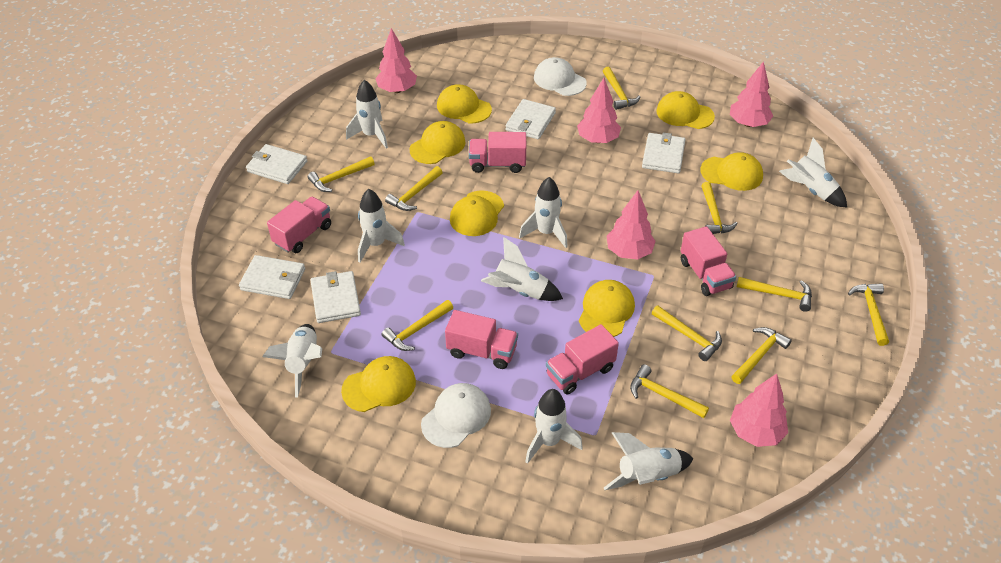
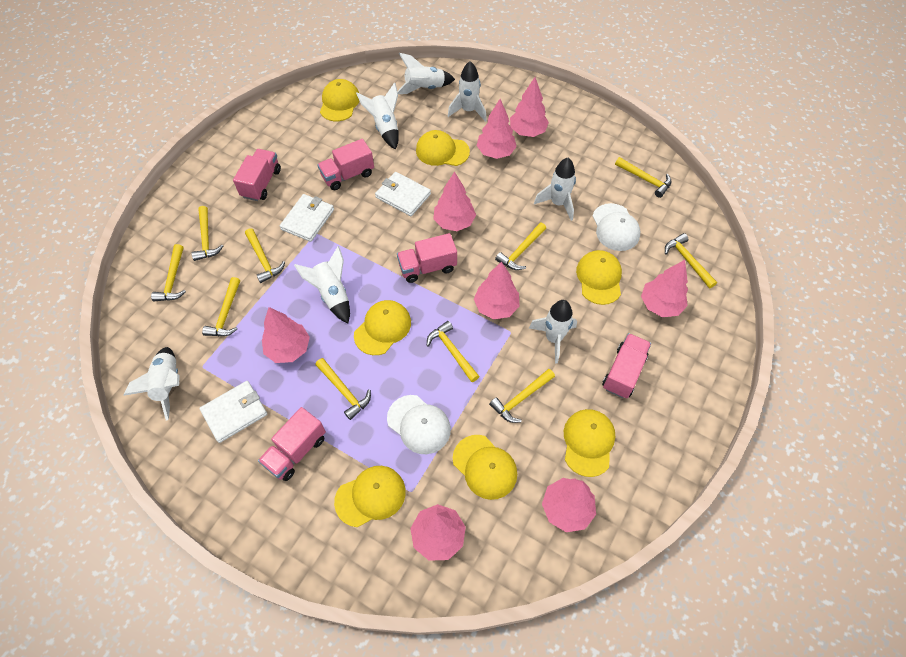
pink tree: [375,28,417,93] [577,78,621,143] [607,190,656,259] [730,61,773,127] [730,374,788,447] = 5 -> [262,307,310,363] [410,504,466,561] [433,171,476,231] [474,262,520,319] [477,99,517,159] [510,77,549,137] [542,478,596,532] [641,260,688,317] = 8
white rocket: [263,324,322,398] [346,80,388,148] [358,189,405,263] [481,237,563,301] [519,177,568,248] [525,389,583,464] [604,432,693,490] [779,138,847,208] = 8 -> [123,347,180,420] [294,246,350,323] [356,82,399,150] [397,53,455,94] [448,61,487,122] [529,300,577,364] [534,158,576,221] = 7
white wallet: [239,255,305,299] [246,144,307,184] [310,271,361,323] [505,99,556,139] [642,132,685,173] = 5 -> [200,381,267,443] [280,194,334,242] [375,172,431,216] = 3

